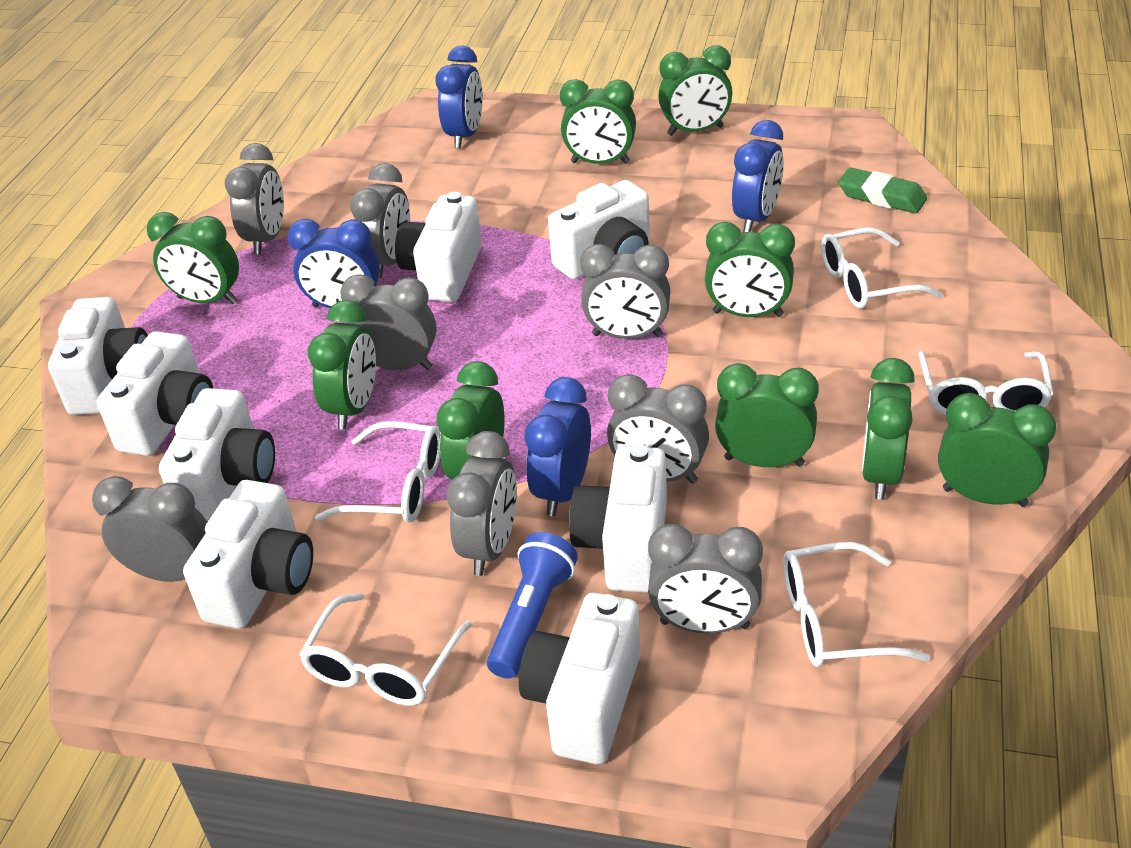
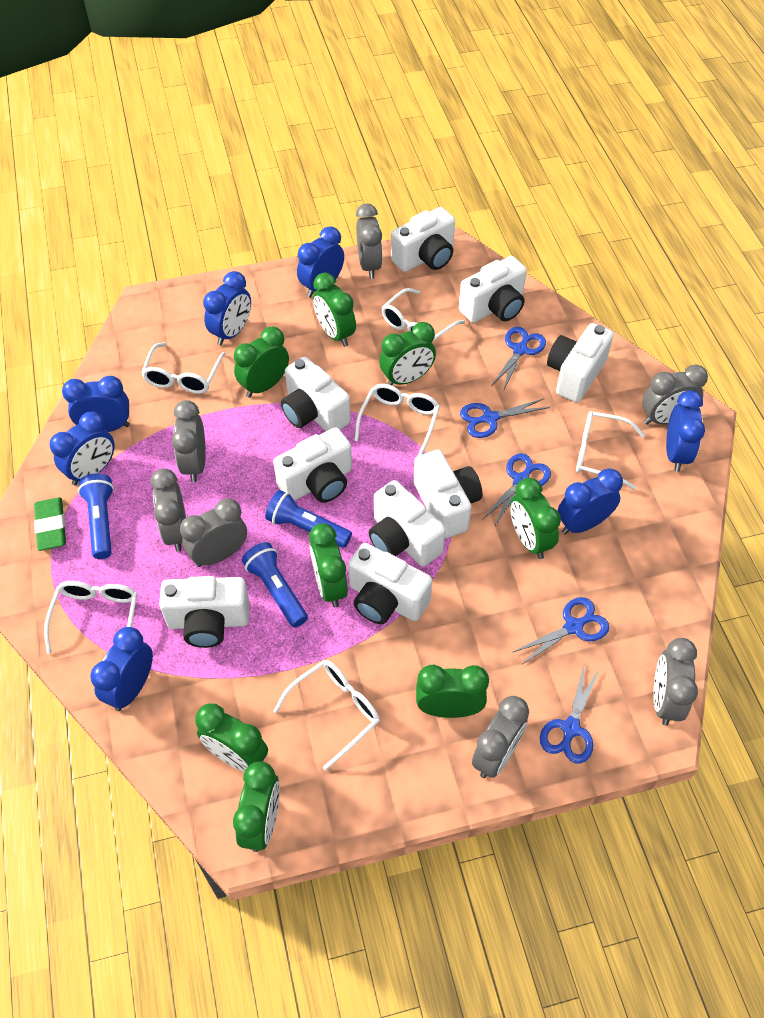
blue clock: [288,219,380,308] [436,46,483,148] [525,377,591,516] [732,120,784,232] = 4 -> [49,412,115,485] [62,376,130,432] [90,627,153,711] [203,271,251,346] [297,226,344,298] [558,468,623,534] [666,390,705,472] = 7
blue flashlight: [487,532,578,679] = 1 -> [78,473,114,559] [242,542,308,627] [265,490,352,548] = 3
blue scissors: none = 0 -> [460,398,550,438] [482,453,551,527] [492,327,546,391] [513,597,610,665] [540,663,600,764] = 5
green clock: [147,212,239,304] [308,300,376,430] [437,361,505,480] [560,79,636,164] [658,45,732,136] [705,222,795,317] [715,363,819,467] [862,358,915,500] [938,393,1056,507] = 9 -> [195,703,268,772] [233,761,280,852] [234,327,289,398] [309,523,348,608] [313,273,356,347] [379,322,436,385] [416,665,489,718] [510,478,561,559] = 8
grey clock: [92,476,207,582] [225,143,284,254] [340,274,437,370] [350,163,410,278] [447,431,517,576] [580,244,670,339] [607,374,709,484] [648,524,763,633] = 8 -> [150,468,186,552] [172,400,206,482] [180,498,247,567] [356,204,383,279] [472,696,529,778] [642,365,708,425] [653,638,698,726] = 7
white camera: [48,297,148,415] [97,331,213,456] [159,388,275,521] [183,480,313,629] [395,192,482,302] [519,593,640,764] [548,180,650,280] [569,444,667,593] = 8 -> [159,576,250,648] [273,427,352,503] [281,356,351,431] [348,543,432,624] [369,480,446,567] [391,207,455,272] [414,449,482,538] [459,256,527,323] [547,323,614,403] = 9
white glasses: [299,593,472,706] [315,421,441,523] [783,542,930,668] [821,227,943,309] [918,351,1053,415] = 5 -> [44,581,137,654] [141,342,226,394] [274,660,380,770] [354,384,440,456] [382,288,465,341] [576,411,645,490] = 6

